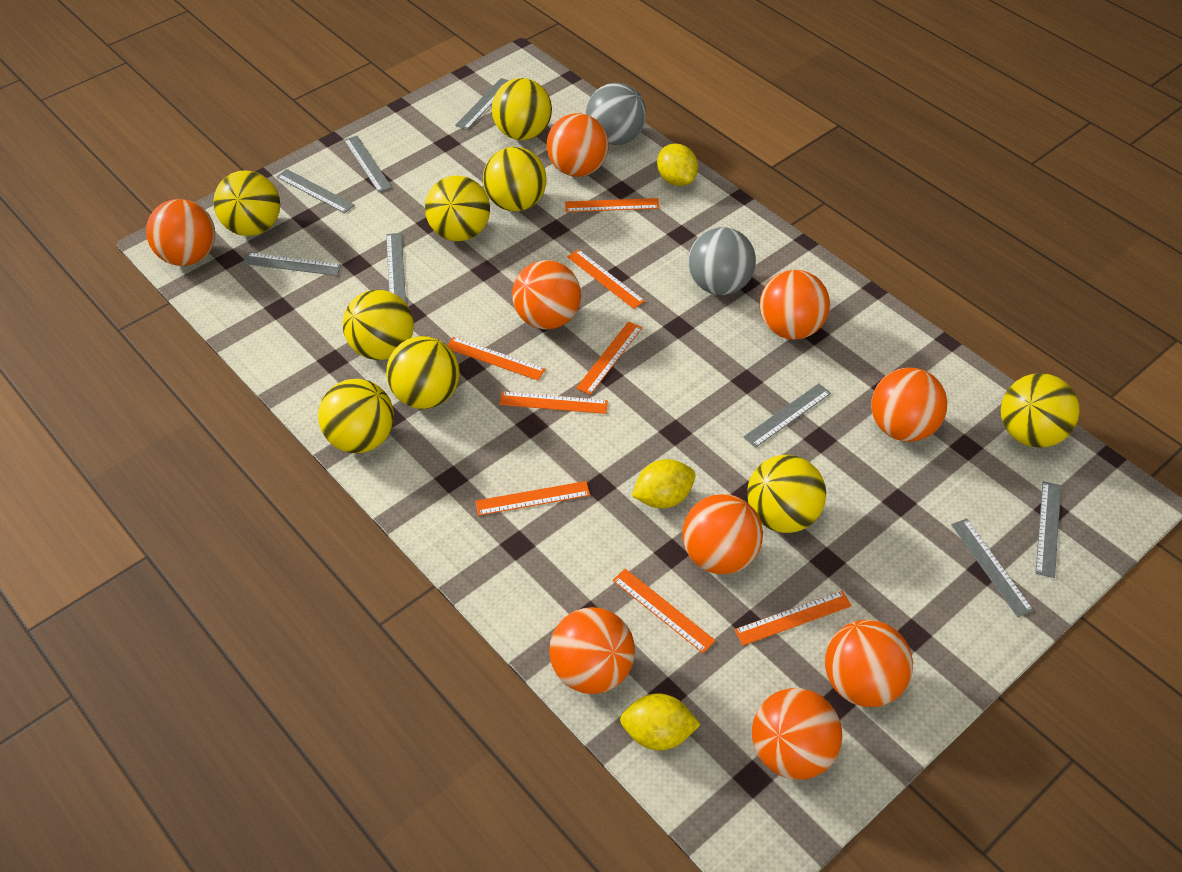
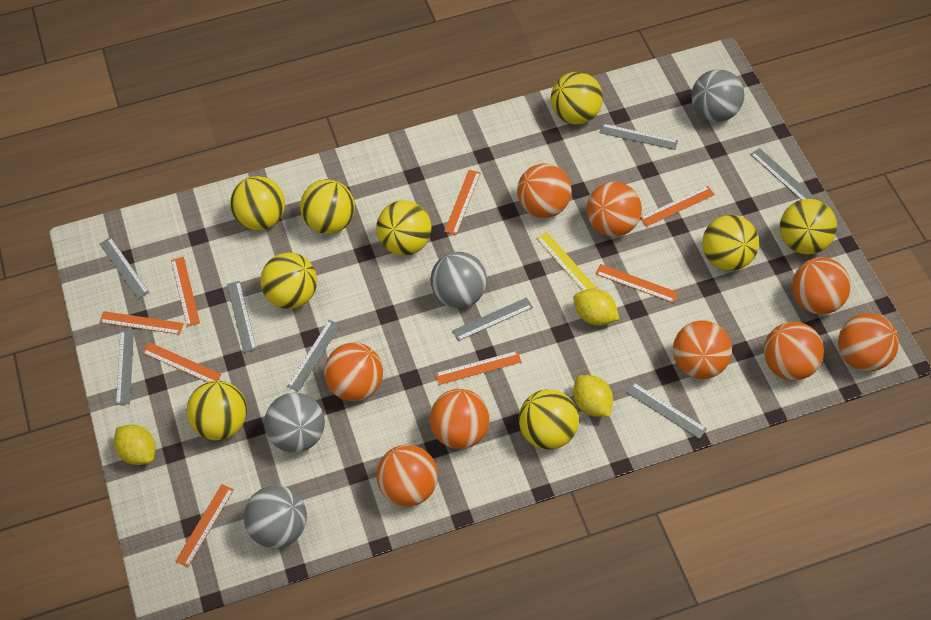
grey ball: [586,83,646,145] [688,227,756,295] = 2 -> [244,485,307,548] [264,393,325,453] [430,252,487,308] [691,69,744,122] = 4
yellow ruler: none = 0 -> [536,232,596,291] = 1

